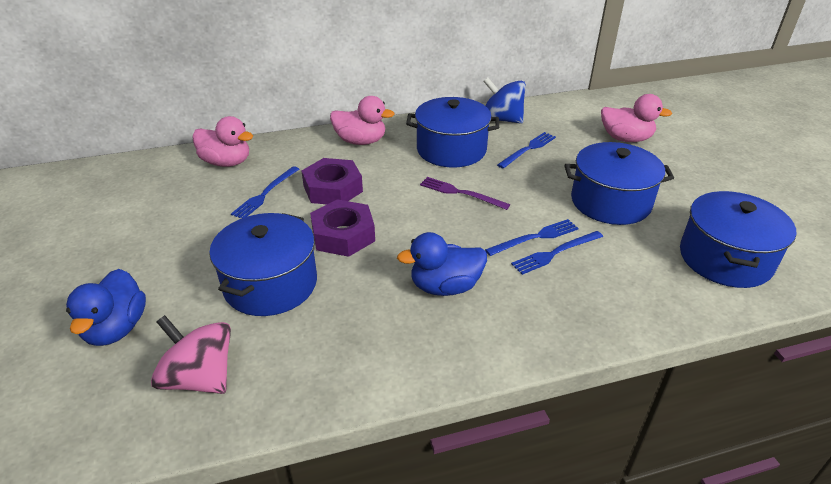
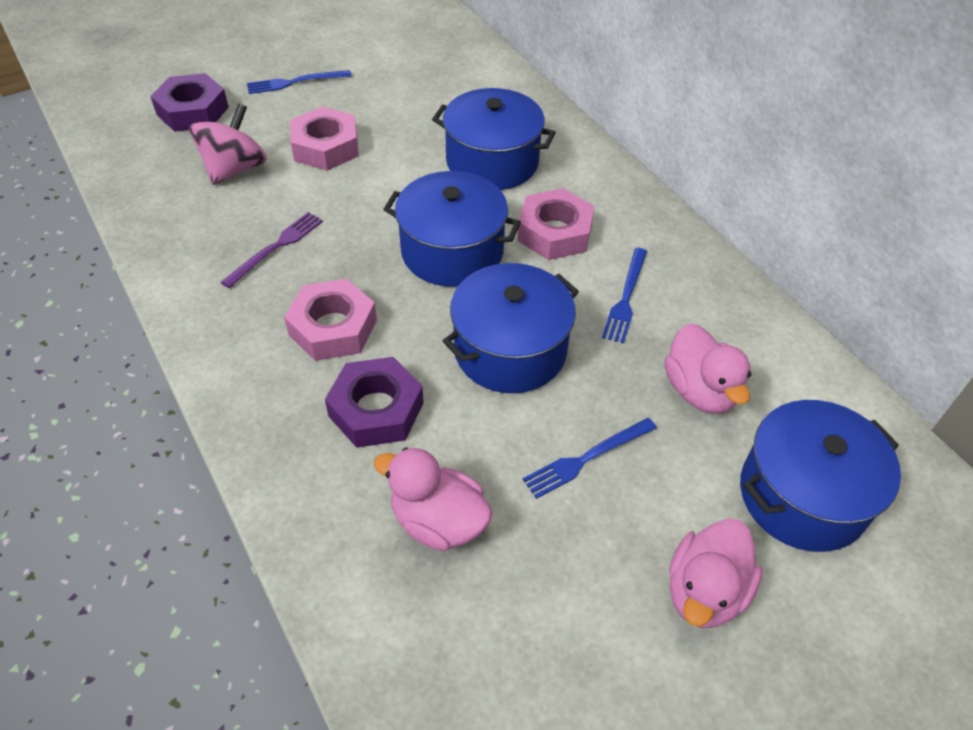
blue duck: [66,269,146,346] [397,232,487,296] = 2 -> none = 0
blue fork: [231,166,299,218] [485,219,579,256] [497,132,556,169] [511,231,603,275] = 4 -> [247,70,351,94] [522,418,657,499] [602,248,647,344] = 3
blue spinning top: [483,77,526,124] = 1 -> none = 0
pink nut: none = 0 -> [284,279,377,361] [290,107,359,171] [518,188,595,260] = 3

